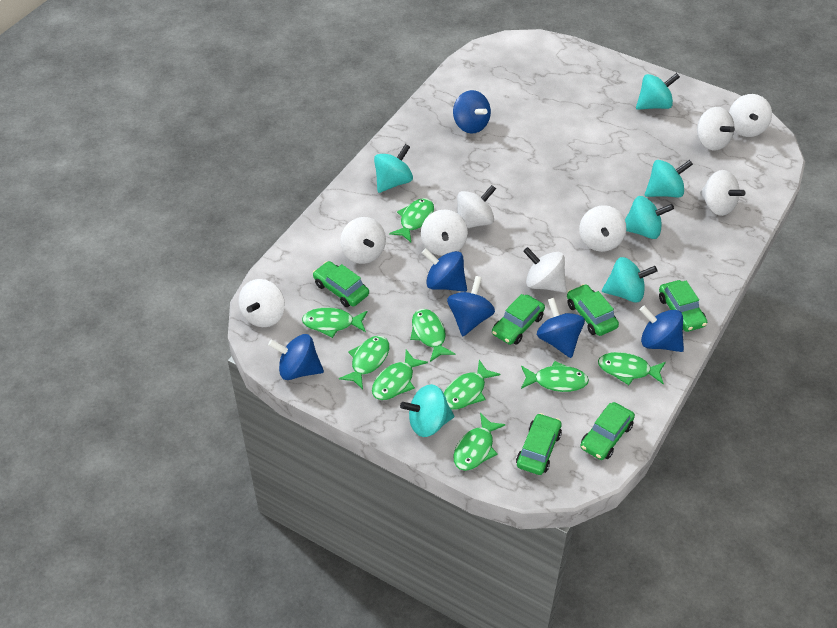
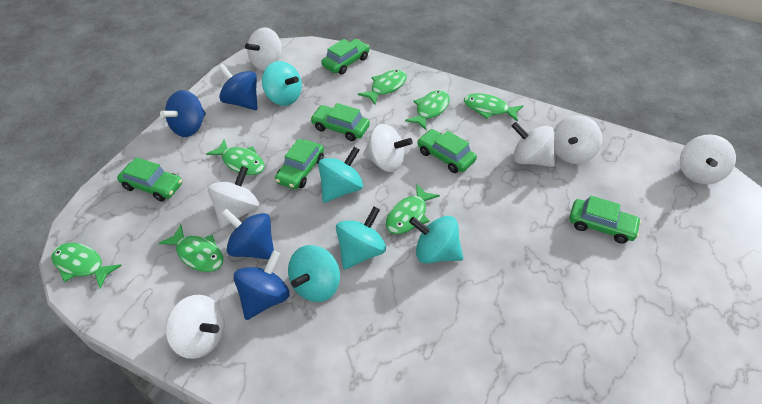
blue spinning top: [268,334,324,380] [422,248,467,292] [447,276,495,336] [453,90,491,134] [537,298,585,358] [640,306,684,352] = 6 -> [160,90,206,137] [218,64,258,110] [221,208,274,260] [234,251,290,320] = 4
green fish: [302,307,367,338] [339,336,389,390] [372,350,428,400] [389,198,434,242] [410,309,455,362] [444,360,500,409] [454,413,506,471] [521,361,589,392] [598,352,666,385] = 9 -> [51,243,122,289] [159,225,223,272] [206,139,265,175] [358,70,407,105] [386,184,440,234] [405,90,450,130] [464,93,523,122] = 7
turquoise spinning top: [374,144,413,193] [400,384,454,437] [602,257,657,302] [625,196,674,239] [636,73,680,110] [645,160,693,197] = 6 -> [262,61,302,106] [288,245,340,302] [318,147,363,203] [336,207,386,270] [409,216,463,264] = 5
white spinning top: [239,279,285,327] [340,217,386,264] [421,210,468,256] [457,185,496,229] [523,247,567,293] [579,205,626,252] [697,107,735,150] [700,170,746,216] [729,94,772,137] = 9 -> [166,295,225,359] [208,166,259,229] [245,27,282,70] [363,124,413,172] [511,122,555,167] [554,115,602,164] [680,134,736,184] = 7

